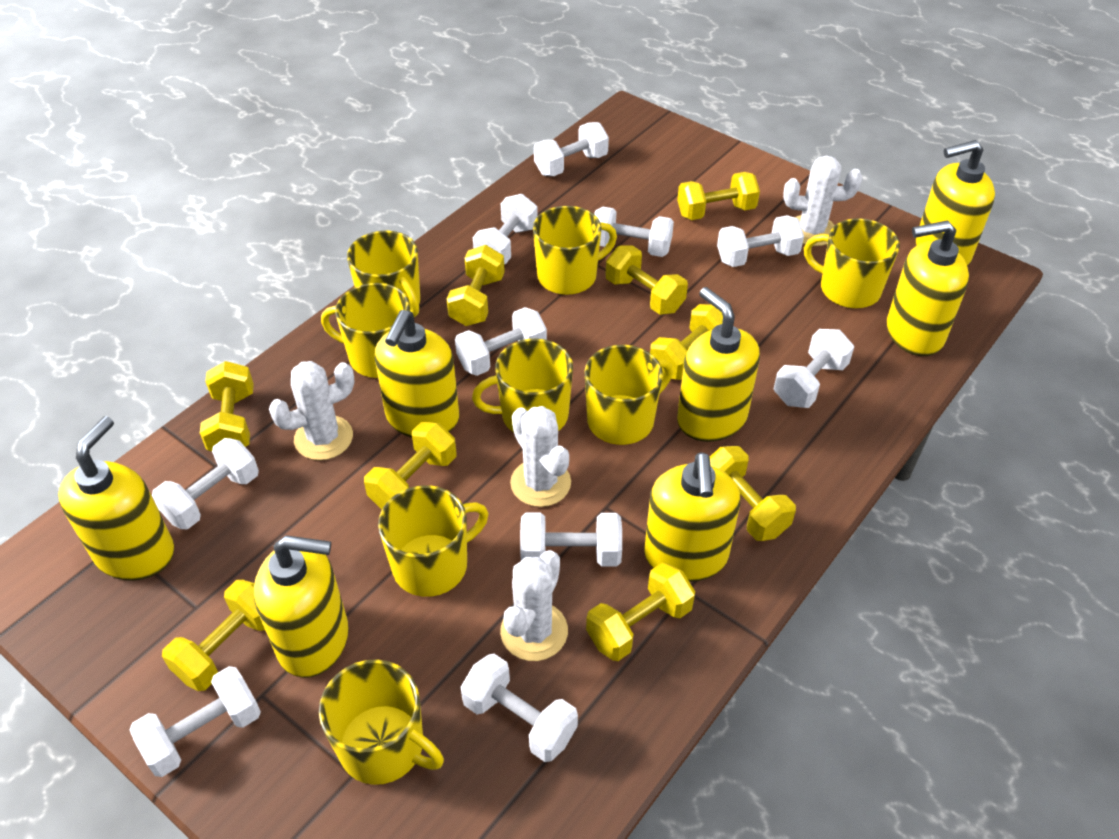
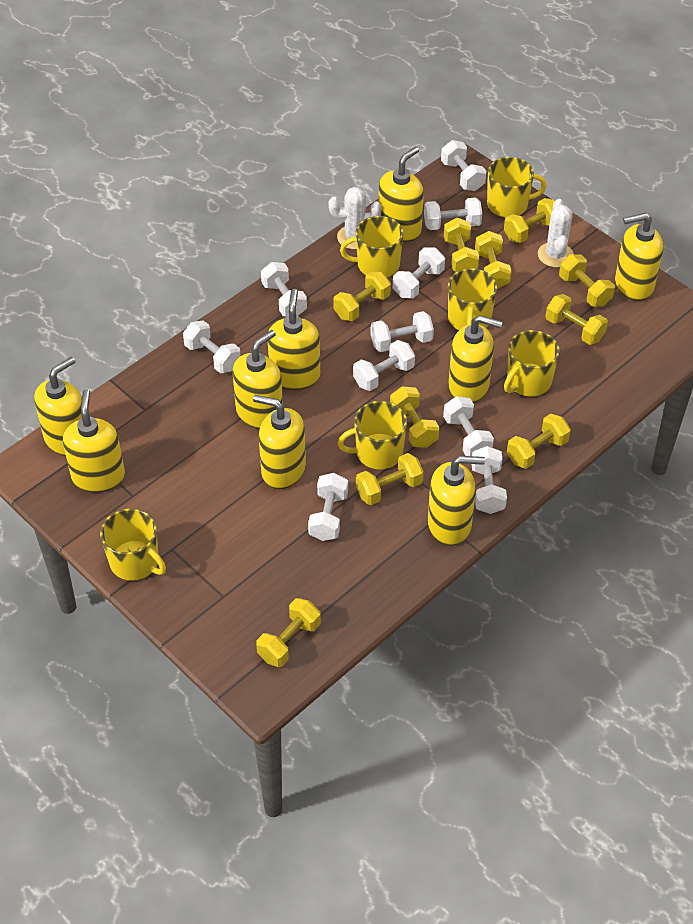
white cactus: [269,361,355,460] [500,550,568,661] [510,406,571,507] [783,156,862,246] = 4 -> [329,187,382,249] [538,199,574,268] = 2
yellow dumbbell: [162,580,265,691] [200,361,254,451] [364,422,456,510] [446,245,505,326] [586,562,695,661] [605,245,688,315] [650,304,723,380] [677,172,760,220] [710,446,796,541] = 9 -> [256,598,321,667] [333,271,391,321] [356,453,424,505] [390,386,439,448] [444,218,480,272] [475,231,512,289] [504,198,555,243] [507,414,571,469] [546,294,608,345] [559,254,615,307] = 10
yellow mug: [319,659,444,785] [321,283,410,378] [347,230,420,317] [378,485,488,597] [472,338,573,432] [533,206,617,295] [584,345,673,445] [804,218,900,308] = 8 -> [100,509,166,581] [338,401,407,469] [340,216,403,277] [448,269,497,330] [487,157,547,217] [504,330,560,396] = 6
yellow soap dispenser: [58,416,174,581] [254,535,349,678] [375,310,459,438] [644,452,740,582] [677,287,760,442] [886,220,969,356] [915,140,995,266] = 7 -> [34,357,82,456] [63,389,125,493] [232,330,283,429] [253,395,306,489] [268,289,320,390] [378,146,424,242] [428,456,485,546] [448,315,503,403] [615,213,663,301] = 9

